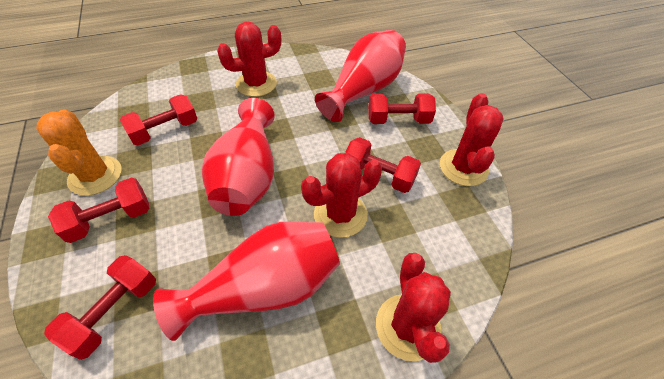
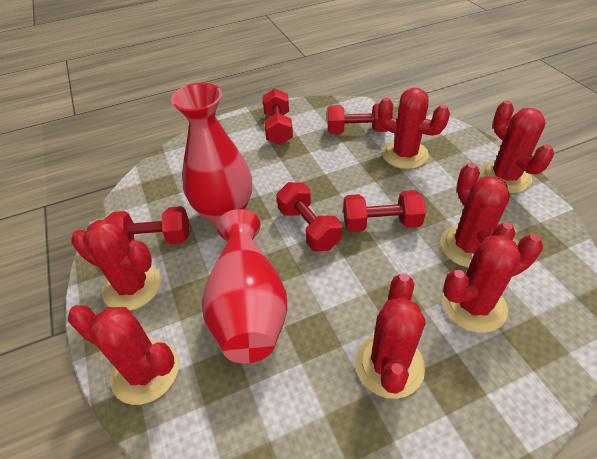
orange cactus: [36,109,122,196] = 1 -> none = 0
red cactus: [217,22,281,97] [301,153,382,238] [376,253,451,363] [440,93,504,186] = 4 -> [68,305,179,405] [71,219,161,311] [355,273,425,399] [378,88,450,169] [440,163,516,268] [442,234,543,333] [480,100,554,193] = 7
red vase: [153,221,340,341] [202,98,275,216] [315,30,406,122] = 3 -> [171,83,252,225] [202,209,287,363] = 2

